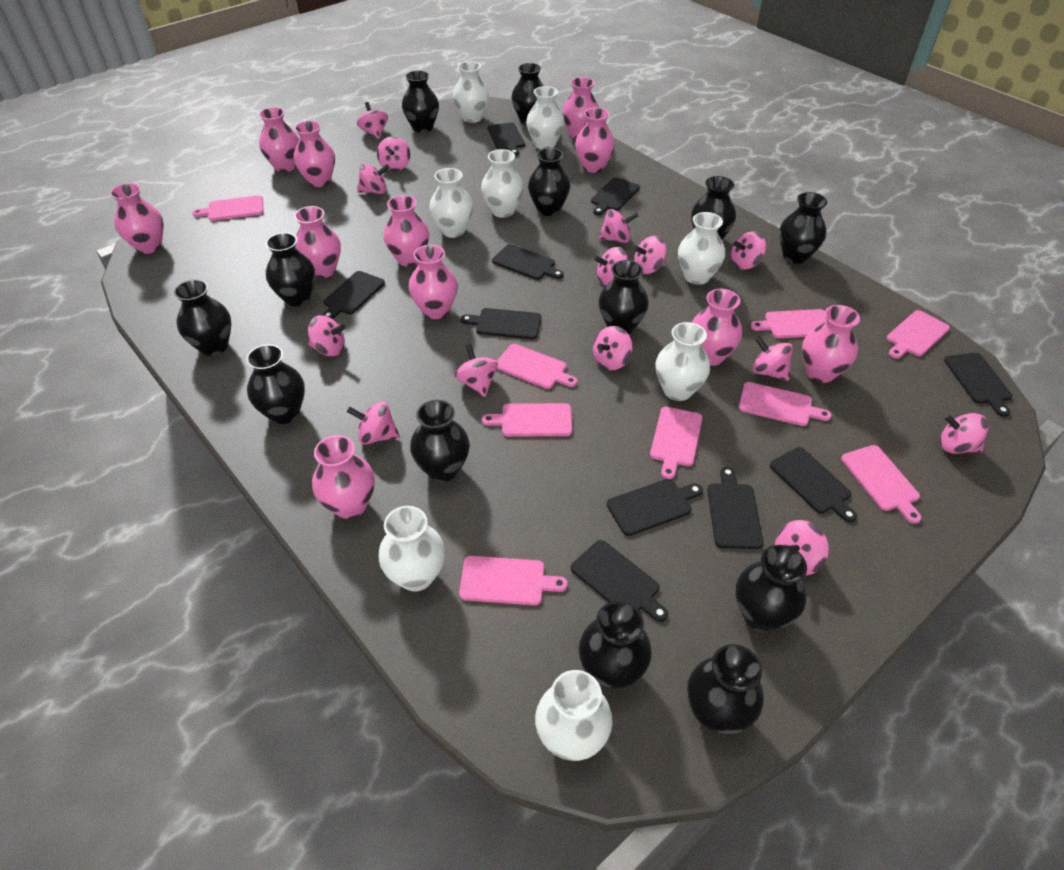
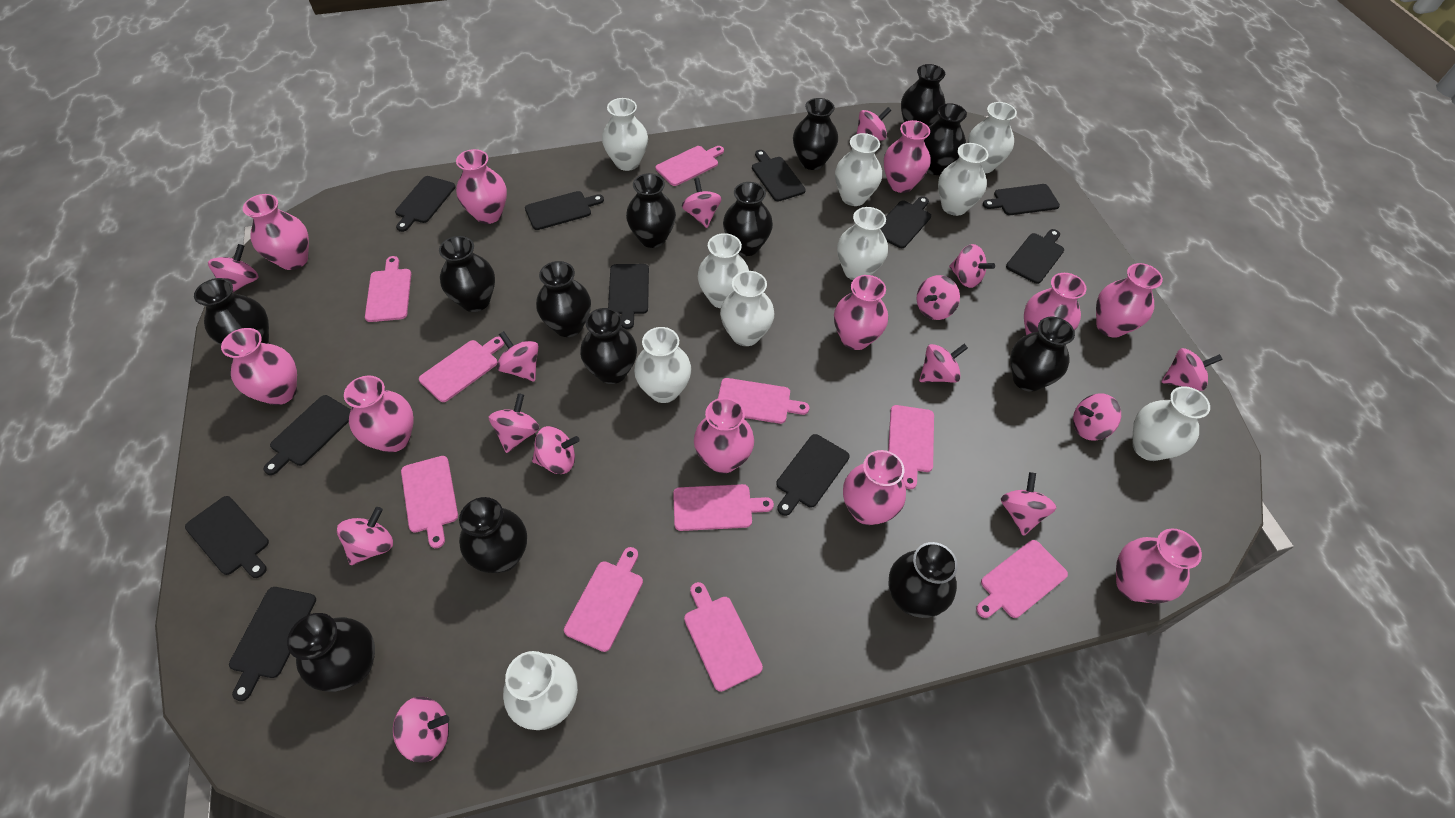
black cutting board: [323,271,385,319] [461,308,542,339] [488,122,525,156] [492,244,564,280] [571,540,668,622] [591,178,640,215] [607,479,703,536] [707,467,763,549] [770,447,857,523] [944,353,1012,417] = 10 -> [185,496,269,578] [229,587,316,701] [263,395,351,475] [395,176,455,232] [525,191,604,230] [608,264,649,329] [752,150,806,201] [776,434,850,516] [881,196,931,248] [983,184,1060,215] [1006,229,1064,284] = 11
pink cutting board: [192,195,264,221] [459,556,568,605] [482,403,572,437] [497,344,578,389] [650,407,703,479] [739,382,832,426] [751,309,826,338] [841,445,922,524] [887,310,950,359] = 9 -> [365,256,411,322] [401,456,458,548] [419,337,505,402] [564,547,643,652] [655,146,724,186] [673,484,774,531] [684,582,763,692] [718,378,809,424] [888,405,934,489] [976,540,1068,618] = 10
white vase: [379,506,445,592] [429,168,473,238] [453,61,489,123] [481,149,524,218] [526,86,565,149] [535,670,613,761] [655,322,710,401] [678,212,725,285] = 8 -> [503,651,578,730] [602,98,648,171] [634,327,691,403] [697,233,749,308] [720,271,774,346] [835,133,882,206] [837,207,888,280] [938,143,988,216] [967,102,1017,173] [1132,386,1210,461] = 10

